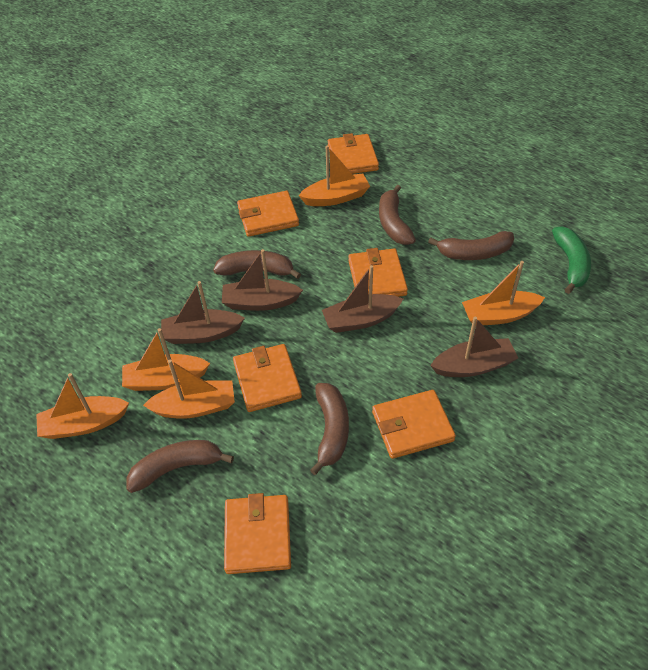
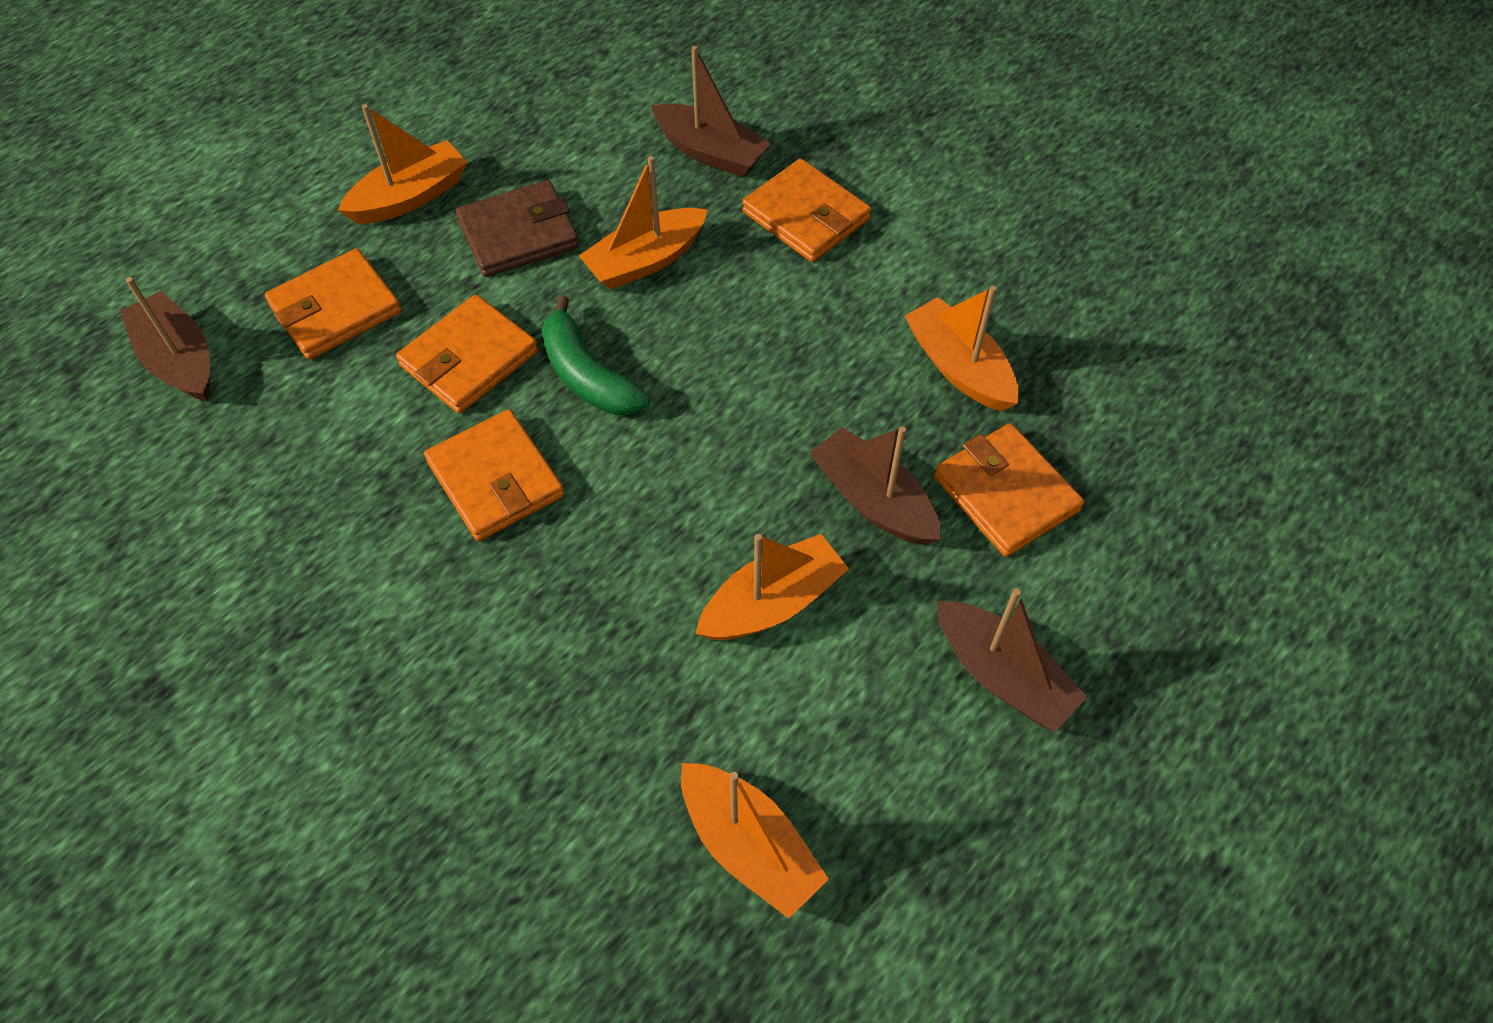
brown banana: [127,440,234,493] [213,250,301,279] [310,383,349,475] [379,185,416,245] [428,231,514,260] = 5 -> none = 0
brown wallet: none = 0 -> [456,180,579,277] = 1
orange wallet: [224,493,291,574] [233,344,302,412] [237,191,299,237] [328,133,379,174] [348,248,408,297] [372,390,456,459] = 6 -> [265,248,402,360] [396,294,538,414] [424,409,565,541] [742,158,871,262] [934,423,1084,557] = 5

